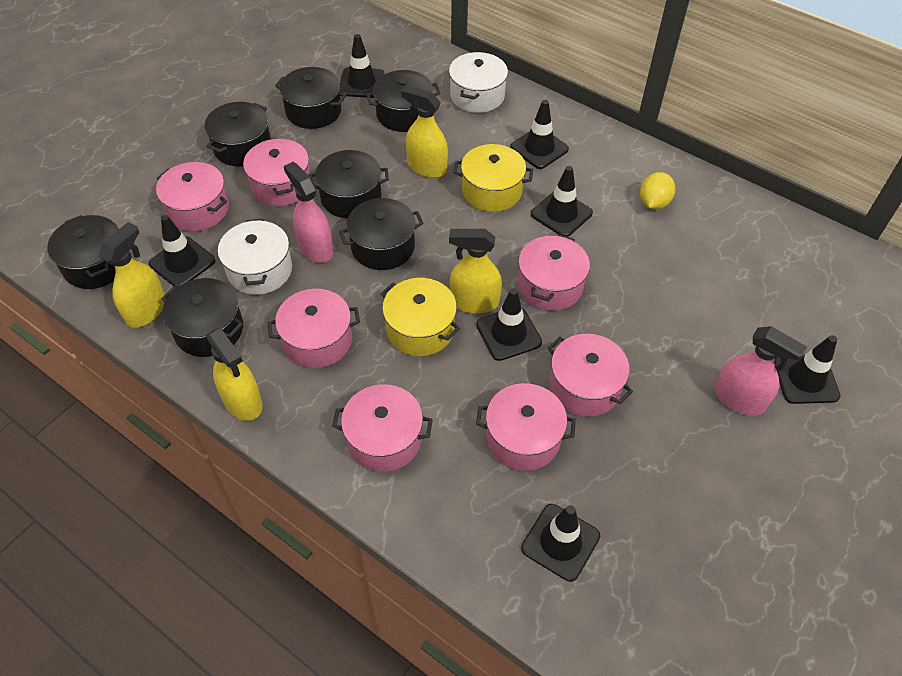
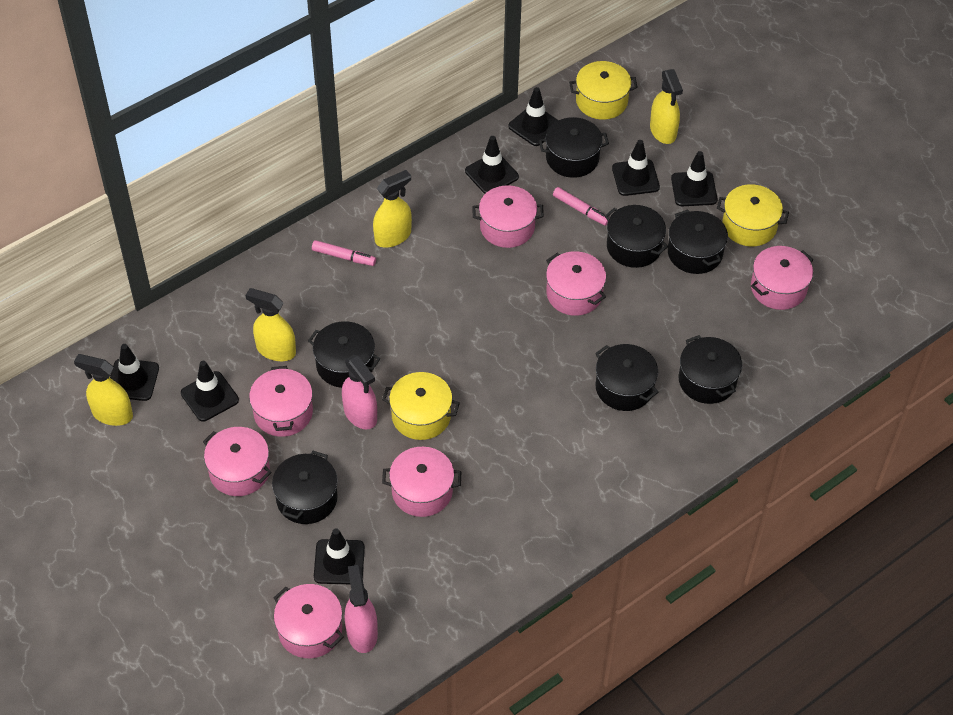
pink marker: none = 0 -> [312,240,376,266] [553,187,608,226] = 2
white pot: [218,219,292,295] [449,52,508,113] = 2 -> none = 0
yellow lemon: [640,172,675,209] = 1 -> none = 0
yellow pot: [380,278,460,356] [453,144,533,212] = 2 -> [382,372,460,440] [569,61,638,120] [717,184,789,247] = 3

